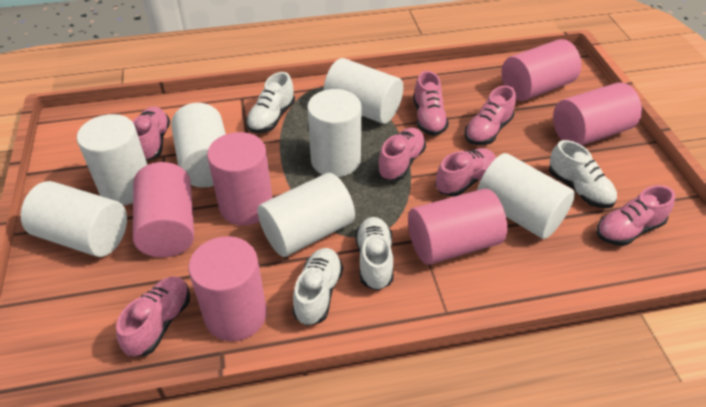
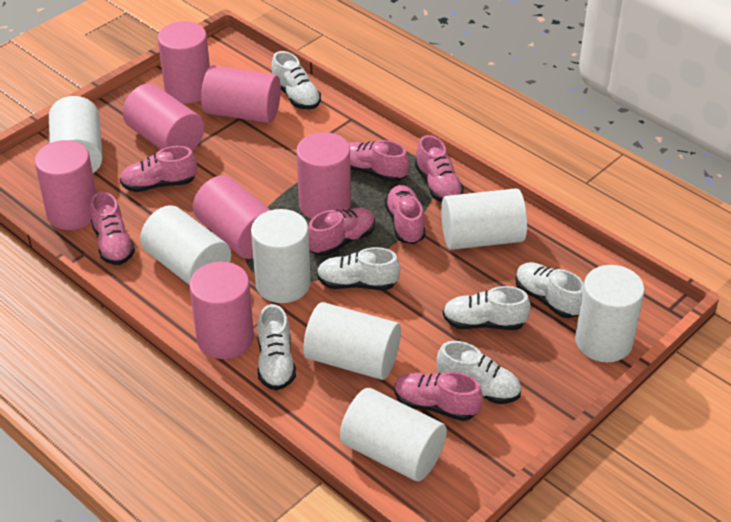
pink cylinder: [133,162,194,258] [188,236,267,341] [207,132,273,226] [408,188,507,265] [501,39,581,101] [553,82,642,145] = 6 -> [34,140,96,230] [122,84,204,151] [158,21,210,104] [189,262,254,359] [193,175,270,259] [201,65,281,123] [296,132,351,219] = 7
white shoe: [246,72,295,133] [292,248,343,326] [355,217,393,290] [549,140,617,208] = 4 -> [257,304,296,390] [272,51,321,110] [317,247,400,290] [437,341,521,404] [443,286,531,330] [515,262,584,318] = 6

